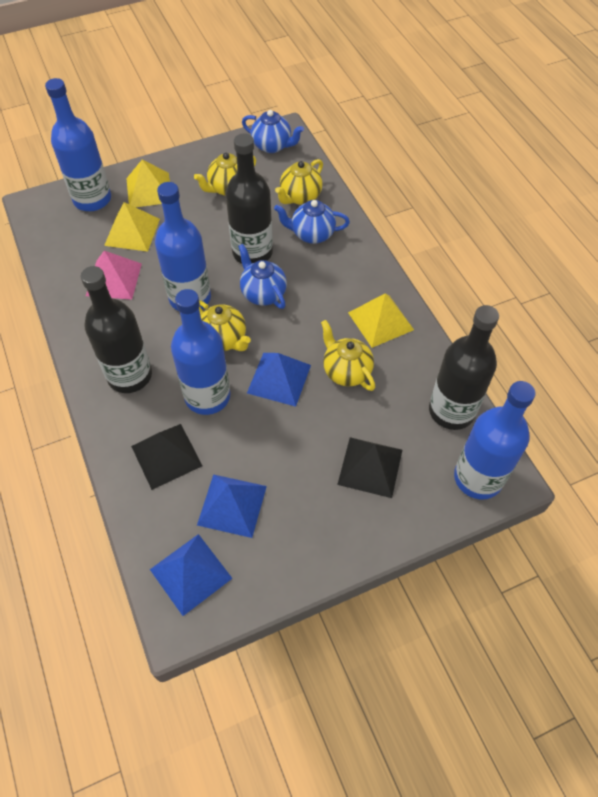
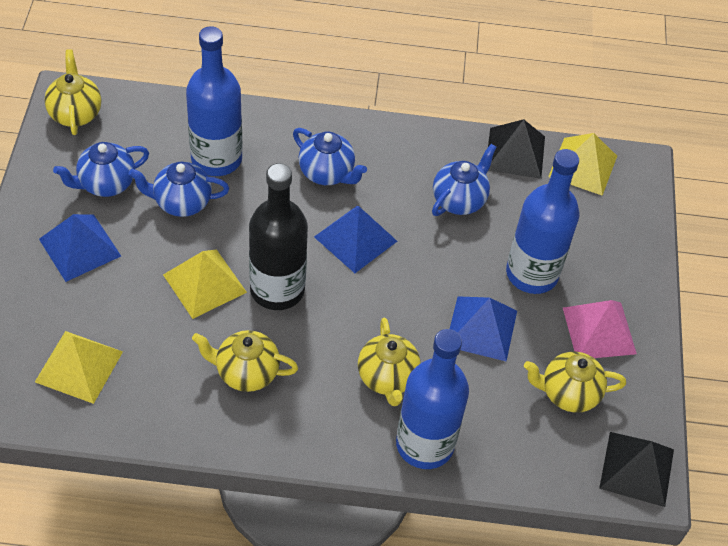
black bottle: [81,266,152,393] [225,133,273,264] [429,305,499,430] = 3 -> [249,163,308,310] = 1
blue bottle: [45,78,111,211] [155,182,211,311] [171,289,230,415] [454,381,535,499] = 4 -> [186,26,243,176] [396,329,469,469] [506,149,579,294] = 3
blue teapot: [238,244,287,309] [242,110,304,153] [274,200,350,244] = 3 -> [53,142,149,197] [129,162,229,217] [293,128,367,185] [432,144,497,216] = 4

